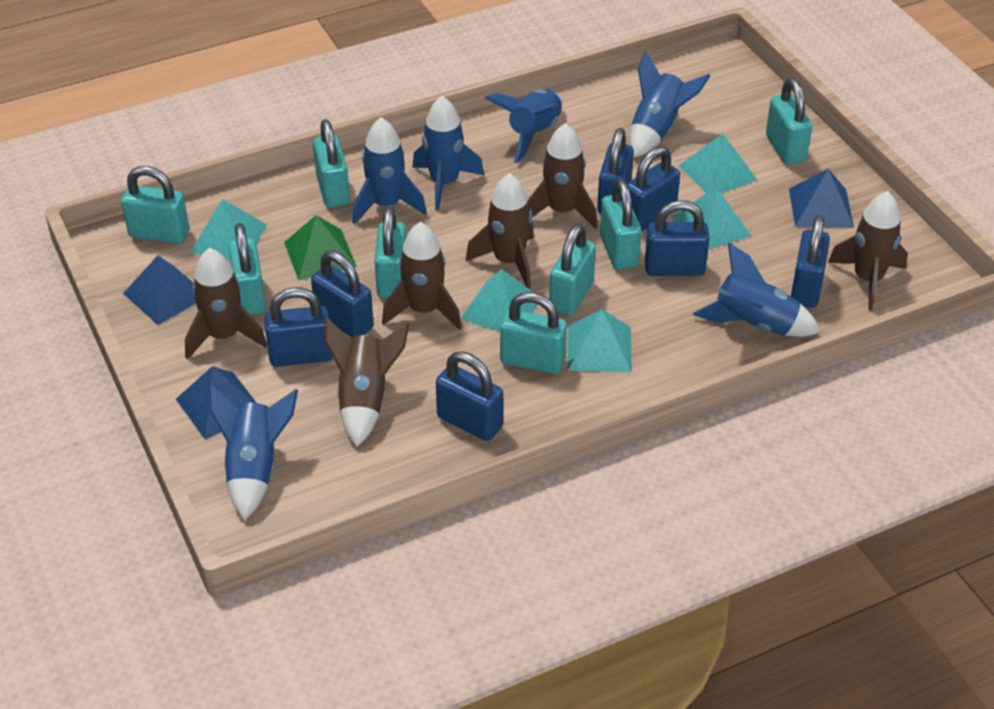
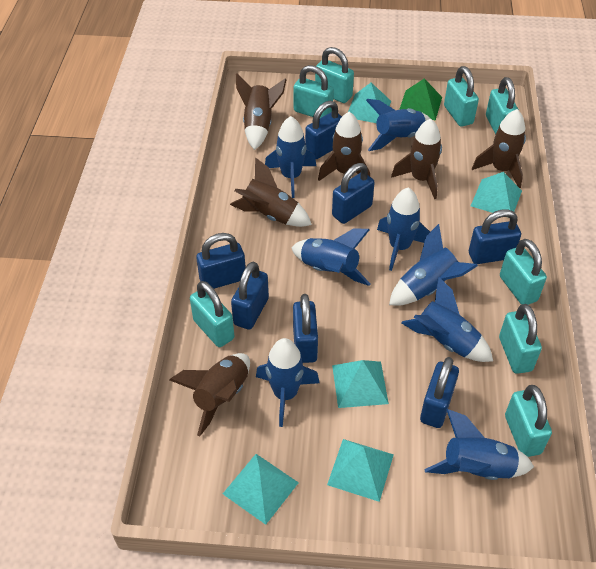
blue pyramid: [123,256,196,325] [176,366,257,440] [789,169,854,227] = 3 -> none = 0
blue rocket: [209,385,298,520] [352,117,427,225] [412,96,484,211] [485,89,562,163] [629,51,710,158] [693,243,820,337] = 6 -> [256,338,320,427] [265,116,316,198] [291,228,371,286] [366,99,430,151] [377,188,430,271] [389,224,478,306] [401,277,493,362] [425,409,534,480] = 8

